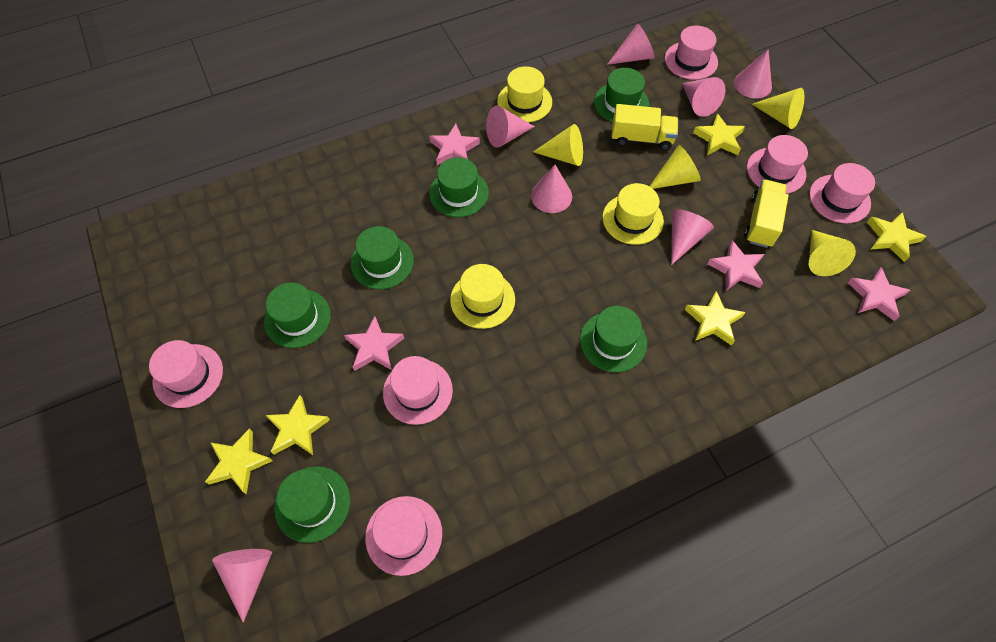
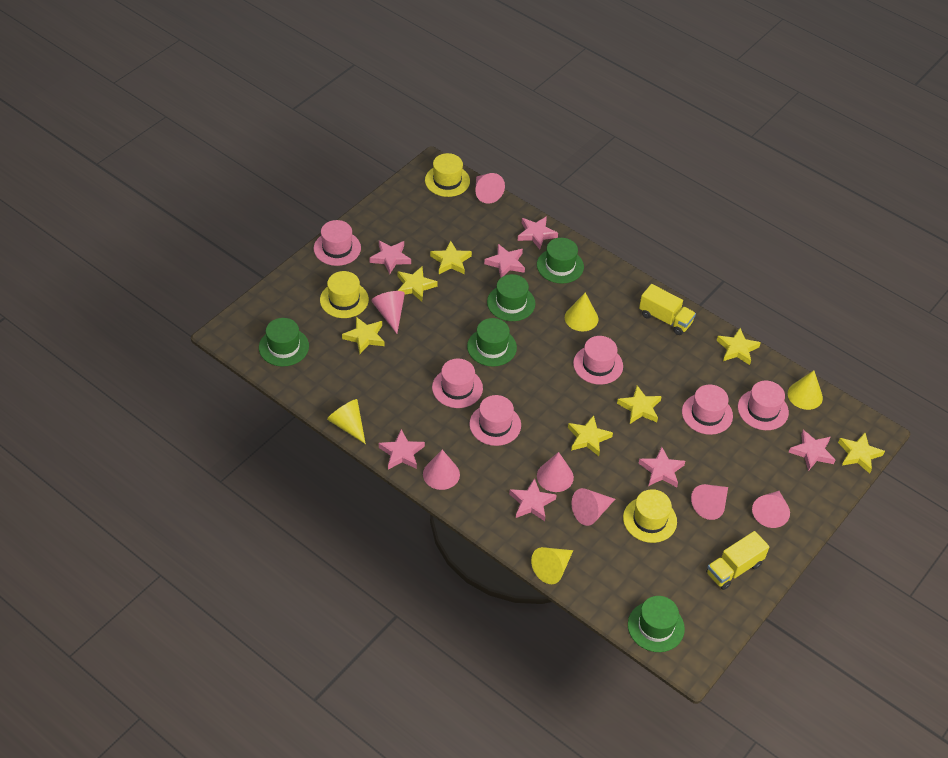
green hat: [264,282,331,348] [274,466,350,543] [350,226,414,289] [429,157,489,217] [580,306,647,372] [594,68,649,122] = 6 -> [259,318,309,367] [467,318,517,366] [487,274,535,321] [537,238,584,284] [628,596,685,652] = 5
pink star: [344,316,404,371] [429,124,480,165] [708,240,764,291] [847,267,910,321] = 4 -> [369,240,411,274] [379,429,425,470] [484,244,525,277] [509,478,557,521] [518,216,558,249] [639,447,685,487] [789,430,835,471] = 7
yellow star: [205,428,273,494] [265,395,330,455] [685,291,746,346] [693,113,745,155] [867,212,927,262] = 5 -> [342,317,385,354] [398,267,438,302] [430,241,472,274] [568,415,613,456] [617,385,662,424] [717,328,761,365] [838,433,885,474] = 7

